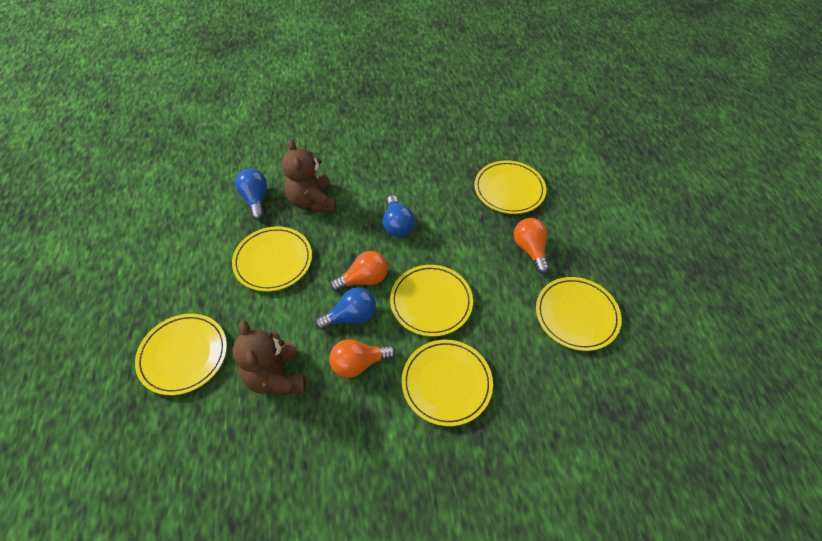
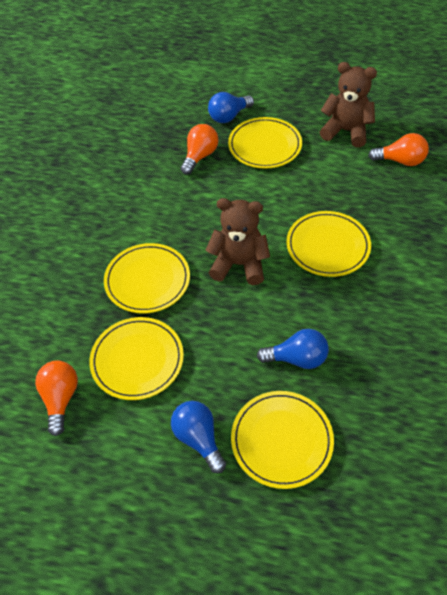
yellow plate: [135,314,227,395] [232,227,312,292] [390,265,473,337] [402,340,493,426] [475,160,546,214] [536,277,622,351] = 6 -> [89,317,184,400] [104,243,190,314] [228,117,302,169] [231,391,334,489] [286,211,371,277] = 5

